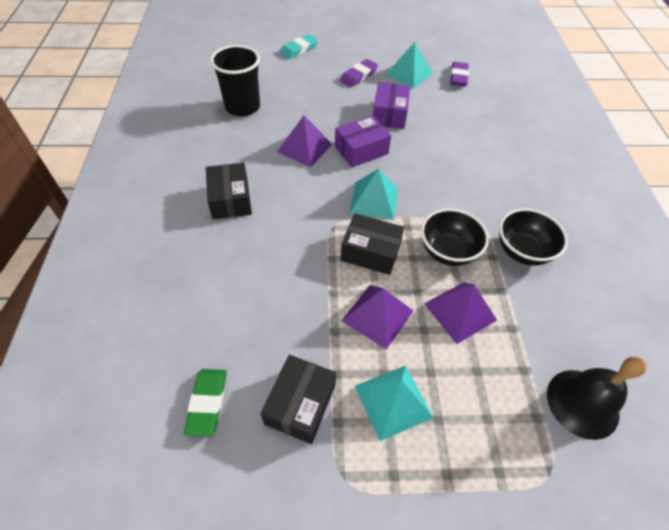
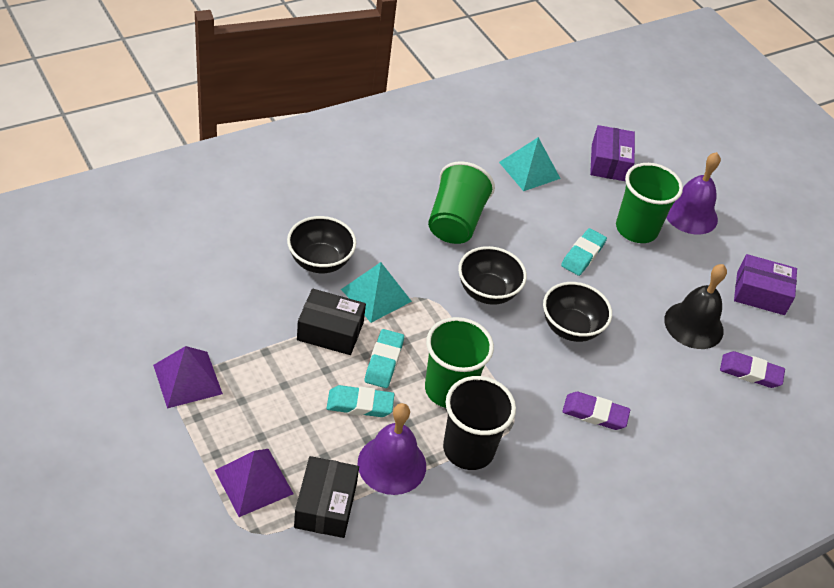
black bowl: [421,209,489,266] [499,208,568,266] = 2 -> [287,216,356,273] [458,246,527,305] [543,282,612,342] = 3
black box: [206,163,252,220] [261,355,336,444] [341,213,404,275] = 3 -> [294,456,359,538] [297,289,366,355] = 2
green cup: none = 0 -> [425,317,494,408] [428,161,495,244] [616,163,683,243] = 3
green eraser: [184,369,227,437] = 1 -> none = 0
purple bell: none = 0 -> [358,403,426,495] [666,152,721,235] = 2
purple pyramid: [277,115,332,167] [342,285,413,350] [424,282,497,344] = 3 -> [153,346,223,408] [215,449,294,517] = 2
turquoise eraser: [280,34,318,59] = 1 -> [326,385,394,417] [365,329,404,388] [561,228,607,276] = 3
turquoise pyramid: [349,169,398,220] [355,366,433,441] [386,42,433,88] = 3 -> [341,262,412,323] [499,137,561,191] = 2

